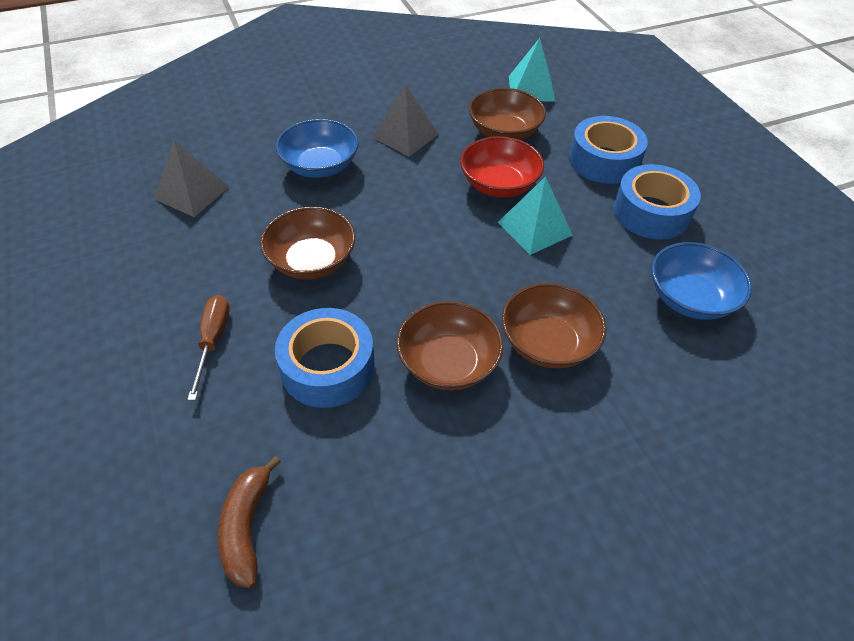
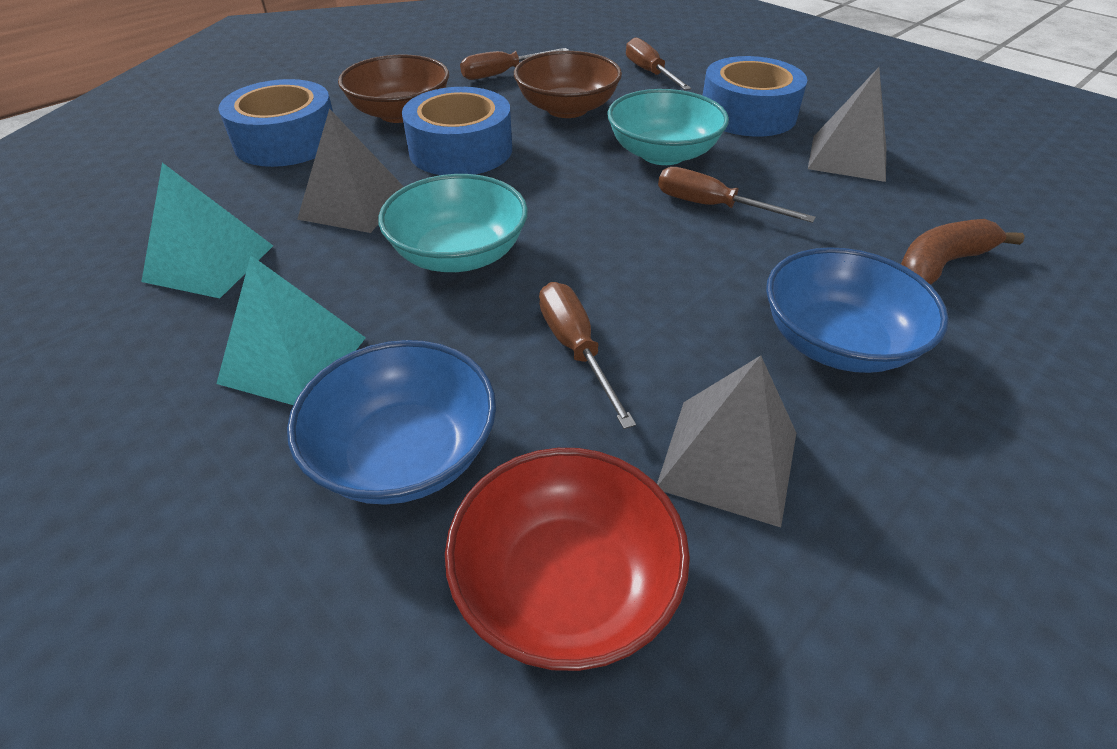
brown bowl: [260,207,355,279] [396,301,503,390] [469,88,546,140] [502,283,606,368] = 4 -> [338,54,449,123] [514,51,622,118] = 2
brown screwdriver: [187,295,230,400] = 1 -> [460,48,569,80] [539,282,636,429] [626,37,691,90] [658,167,816,223] = 4
grey pyramid: [154,140,229,217] [373,84,438,157] = 2 -> [297,108,404,233] [657,356,796,527] [808,67,886,182] = 3
turquoise bowl: none = 0 -> [378,174,528,272] [607,89,729,165] = 2

